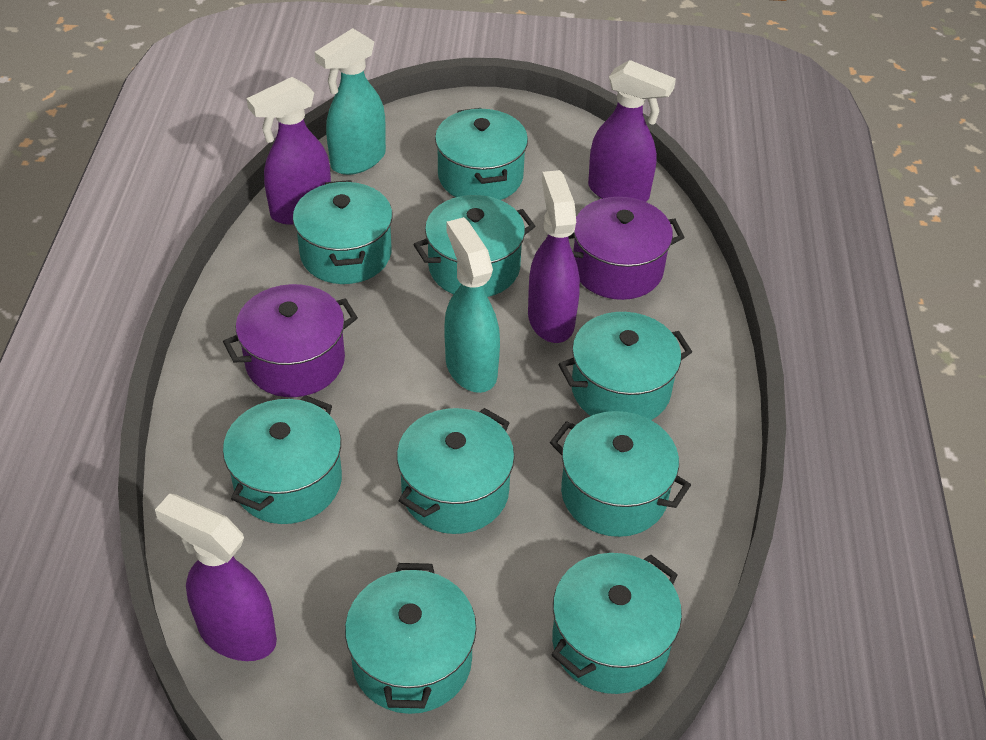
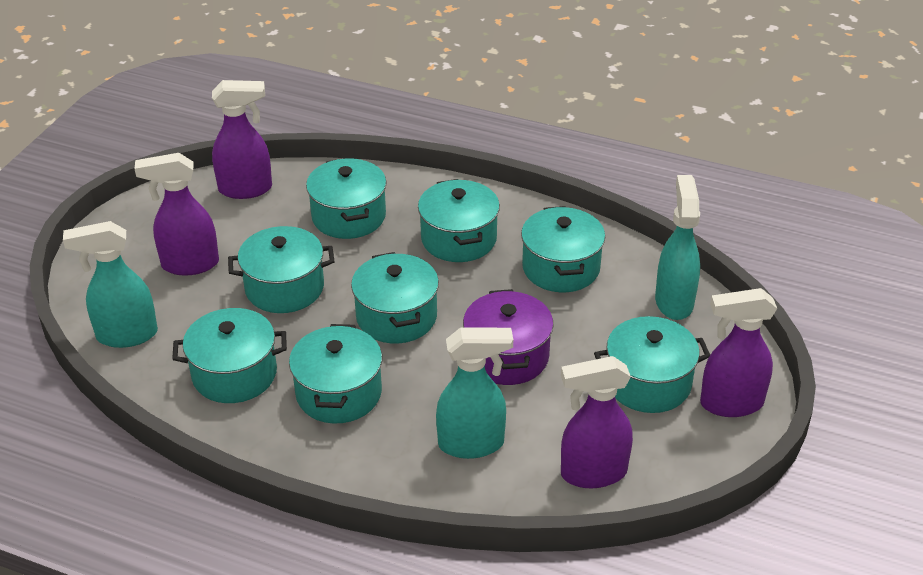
purple pot: [223,284,358,397] [569,197,685,300] = 2 -> [463,289,554,385] = 1
turquoise pot: [223,395,342,524] [293,180,393,284] [345,563,476,714] [397,408,515,534] [413,195,535,297] [435,108,528,200] [550,411,691,537] [552,553,682,694] [559,312,692,420] = 9 -> [172,308,287,403] [228,226,335,313] [289,324,382,423] [306,158,386,239] [351,252,439,344] [418,179,500,262] [521,206,605,292] [594,316,710,413] = 8
turquoise spray bottle: [315,28,386,175] [444,217,500,393] = 2 -> [63,221,158,348] [436,327,513,459] [655,175,700,320] = 3

